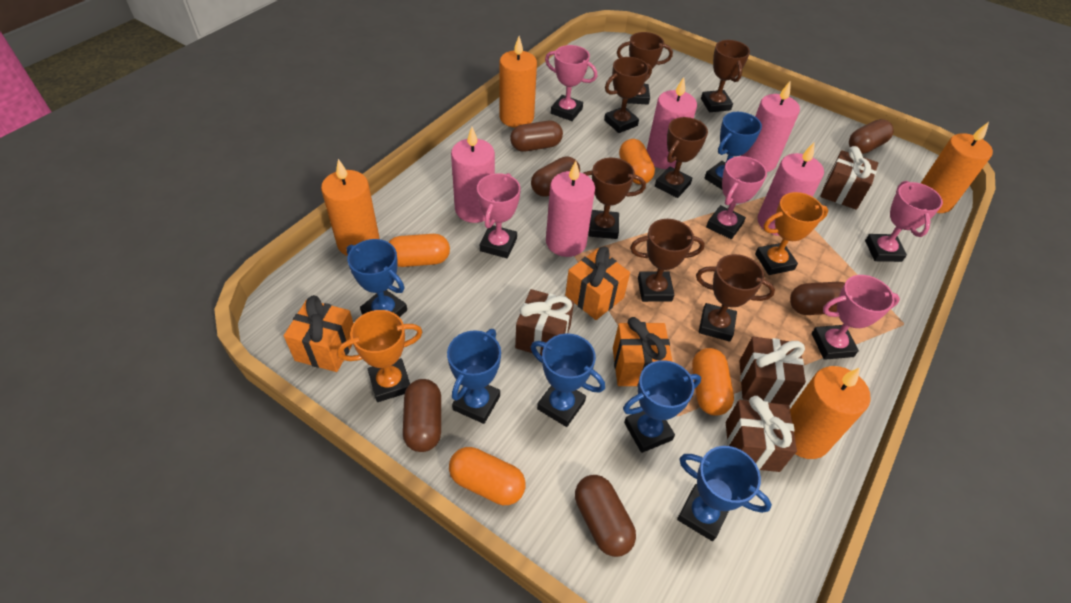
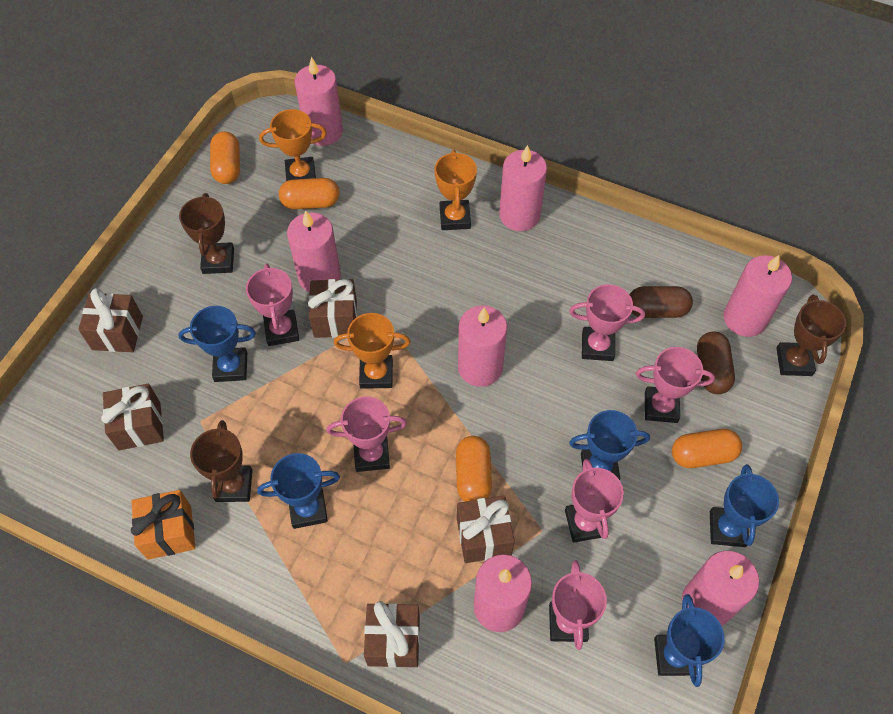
blue trophy: [346,239,407,317] [447,329,501,424] [531,333,605,427] [623,360,701,453] [677,446,772,541] [705,112,762,189] = 6 -> [178,306,256,382] [257,453,340,529] [569,410,650,480] [654,594,725,687] [710,464,779,547] = 5
brown capsule: [403,379,441,452] [510,121,563,152] [531,156,580,197] [575,475,636,557] [790,282,845,315] [849,119,894,154] = 6 -> [629,286,693,318] [697,331,735,394] = 2
brown gift: [515,289,574,356] [726,396,797,472] [740,337,806,405] [820,146,878,210] = 4 -> [78,288,143,352] [101,384,164,451] [308,279,357,338] [364,601,420,668] [457,496,515,563] = 5
brown trophy: [583,158,646,239] [604,57,652,133] [617,32,673,105] [630,219,705,302] [655,117,708,198] [696,254,775,342] [701,40,750,112] = 7 -> [179,193,234,274] [190,420,253,502] [776,295,846,376] = 3
orange candle: [321,159,380,256] [499,36,537,128] [790,366,870,459] [921,122,993,213] = 4 -> none = 0
orange gift: [284,295,353,372] [565,247,630,320] [613,317,673,387] = 3 -> [131,490,196,560] = 1
orange trophy: [337,310,423,402] [755,192,828,275] = 2 -> [259,109,327,181] [334,313,410,389] [435,150,477,230] = 3
pink candle: [451,127,495,223] [546,161,595,257] [647,77,697,169] [741,80,800,172] [757,142,824,236] = 5 -> [287,210,341,292] [295,57,343,146] [458,305,507,387] [474,554,532,632] [499,145,547,231] [682,551,759,626] [724,255,792,337] = 7
pink trophy: [477,173,521,258] [545,45,597,121] [706,156,767,239] [812,275,900,360] [865,181,943,262] = 5 -> [246,264,299,346] [327,397,407,472] [549,560,607,650] [565,459,624,543] [569,284,645,361] [636,347,715,423] = 6

